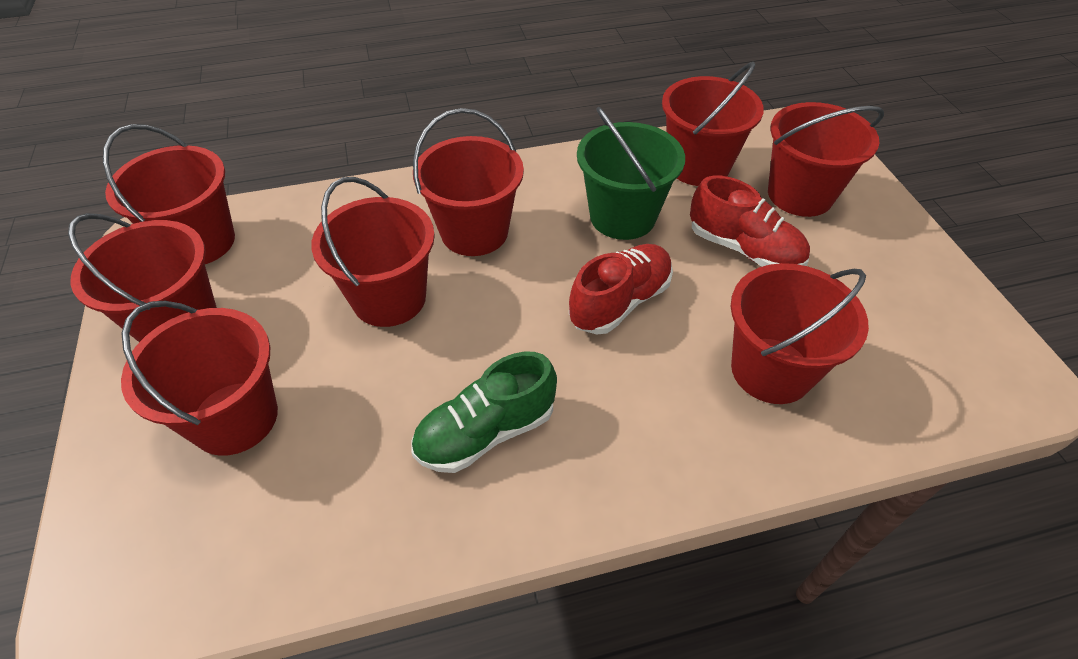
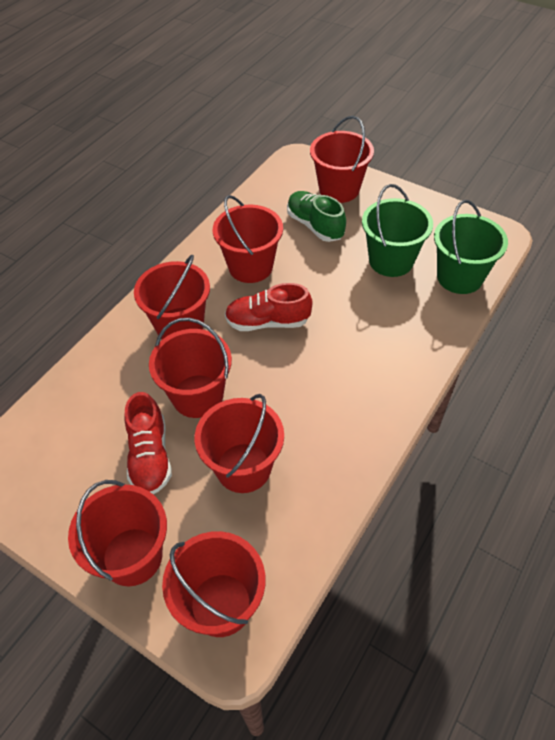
green bucket: [577,107,685,240] = 1 -> [362,184,433,277] [434,200,508,294] = 2
red bucket: [68,213,217,342] [103,124,235,264] [121,301,278,456] [311,177,435,327] [413,108,524,256] [662,62,764,186] [731,263,869,404] [768,102,884,217] = 8 -> [68,480,167,586] [134,255,210,339] [149,318,232,418] [162,531,265,637] [195,394,284,493] [213,195,283,283] [310,116,374,203] = 7

